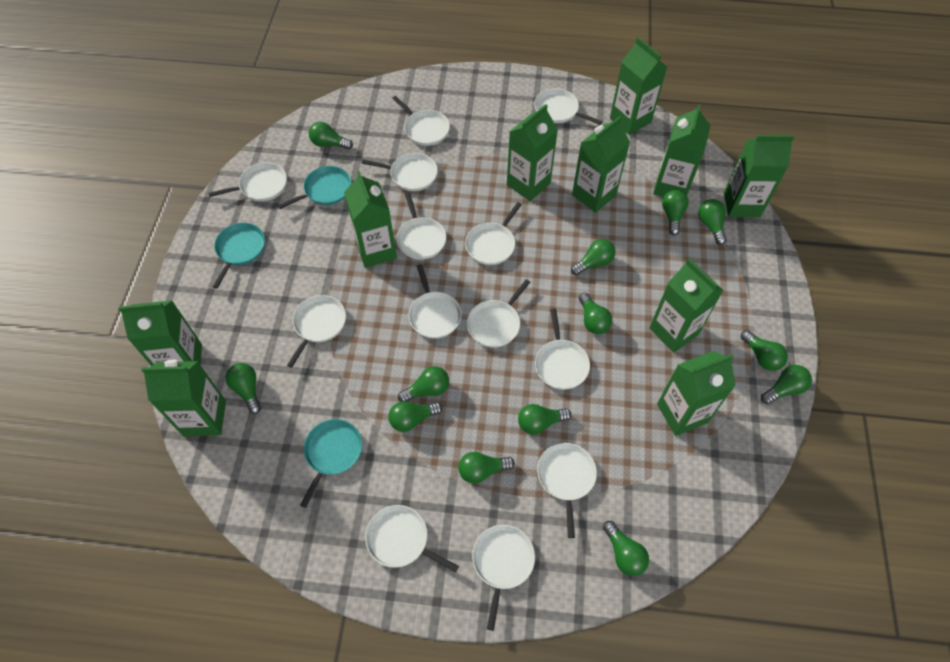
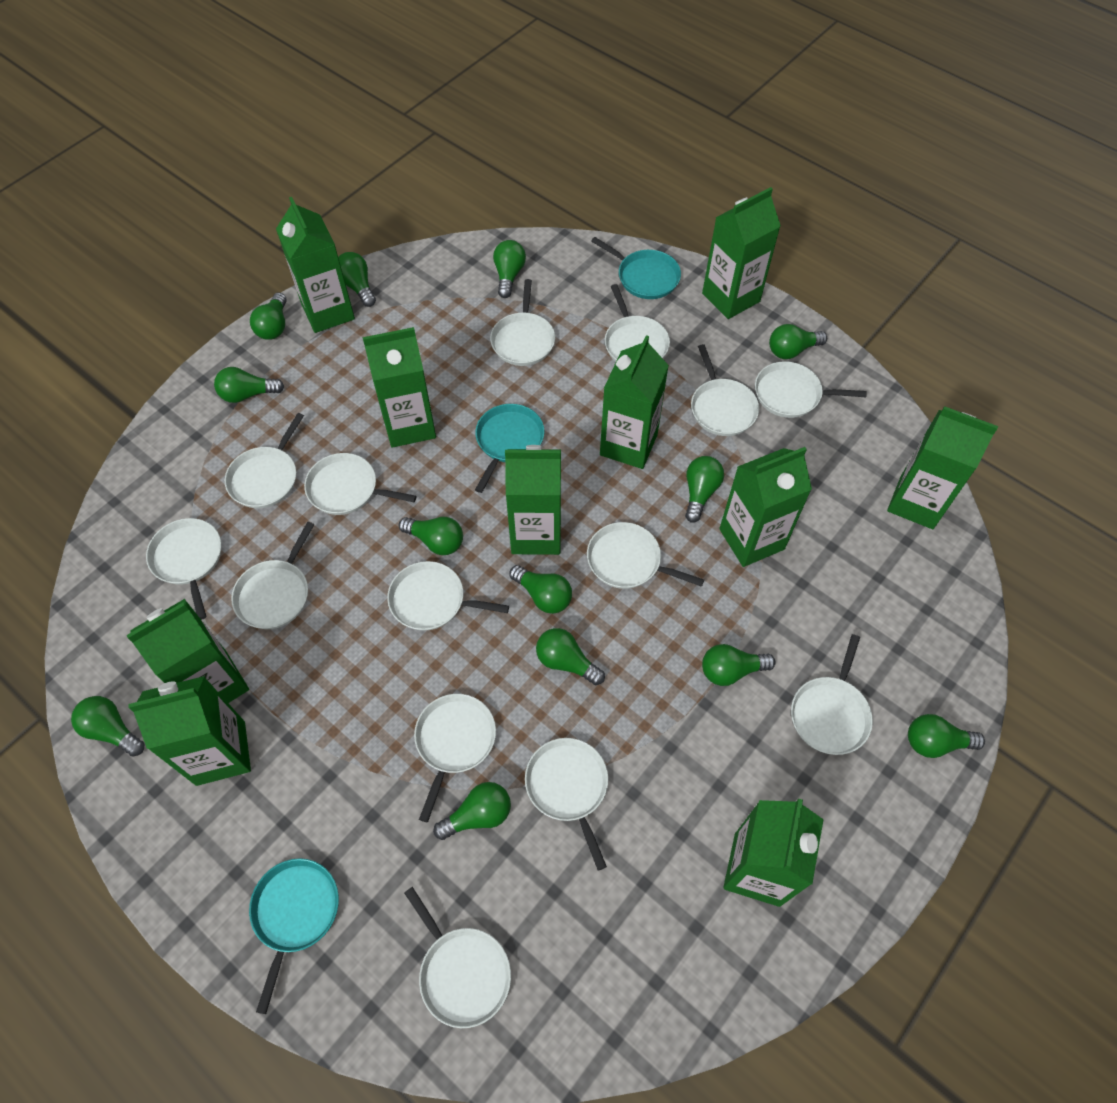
white pan: [208,162,287,201] [287,295,346,368] [362,153,438,191] [365,505,459,573] [392,96,450,146] [396,192,446,260] [408,264,462,339] [465,202,522,265] [467,279,530,348] [472,525,535,631] [534,88,602,125] [535,309,590,390] [537,443,597,538] = 13 -> [146,518,221,620] [225,413,304,508] [231,522,315,629] [304,453,417,515] [387,561,509,631] [404,887,511,1028] [414,694,496,822] [490,279,555,366] [525,738,608,871] [587,522,704,589] [605,284,670,362] [691,344,759,436] [755,361,867,418] [791,634,873,755] = 14

